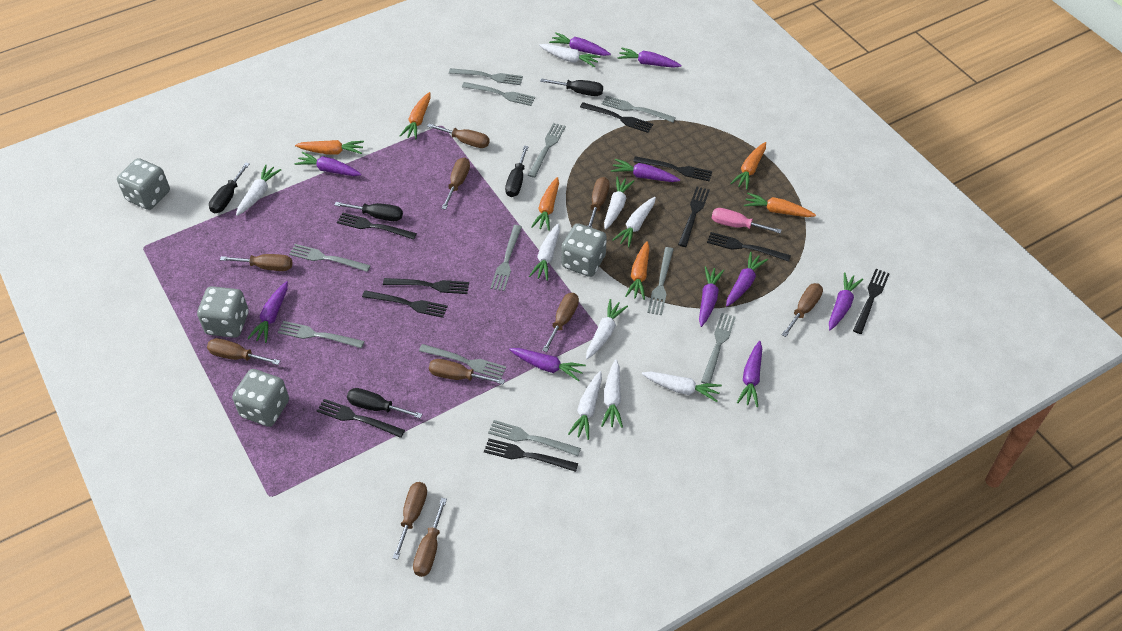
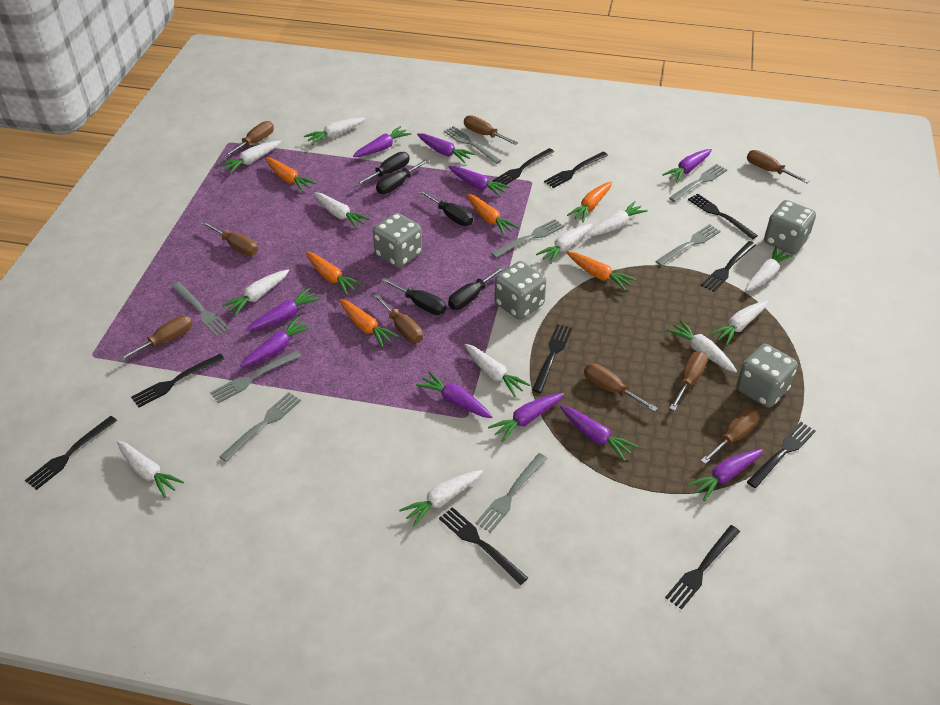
brown screwdriver: [207,338,280,365] [220,254,292,271] [393,482,427,560] [413,498,447,577] [427,124,490,148] [429,359,505,384] [441,157,470,210] [542,293,579,352] [588,177,610,228] [782,283,823,337] = 10 -> [118,315,192,361] [202,221,258,256] [224,121,274,157] [373,293,423,343] [464,115,518,145] [584,363,658,412] [669,351,708,411] [701,409,760,464] [747,150,809,183] = 9
grey fork: [278,321,364,348] [289,244,371,272] [419,344,506,379] [449,68,523,85] [462,82,535,106] [488,420,581,456] [490,225,522,291] [528,123,566,178] [602,96,676,122] [647,247,674,315] [701,313,736,384] = 11 -> [172,282,230,337] [210,350,301,403] [219,392,301,462] [444,126,502,164] [475,453,547,533] [491,219,564,258] [655,224,721,266] [669,164,727,202] = 8
pink screwdriver: [712,208,782,234] = 1 -> none = 0
white carrot: [236,165,281,216] [529,224,560,281] [539,44,601,68] [568,371,602,440] [586,299,628,359] [601,359,623,428] [604,176,634,230] [613,197,656,248] [642,372,722,402] = 9 -> [117,441,184,498] [220,141,281,174] [222,269,289,316] [304,117,366,145] [314,192,370,229] [399,470,483,527] [465,344,530,397] [536,223,593,264] [588,201,648,236] [667,320,737,372] [710,300,768,346] [746,247,794,291] = 12

